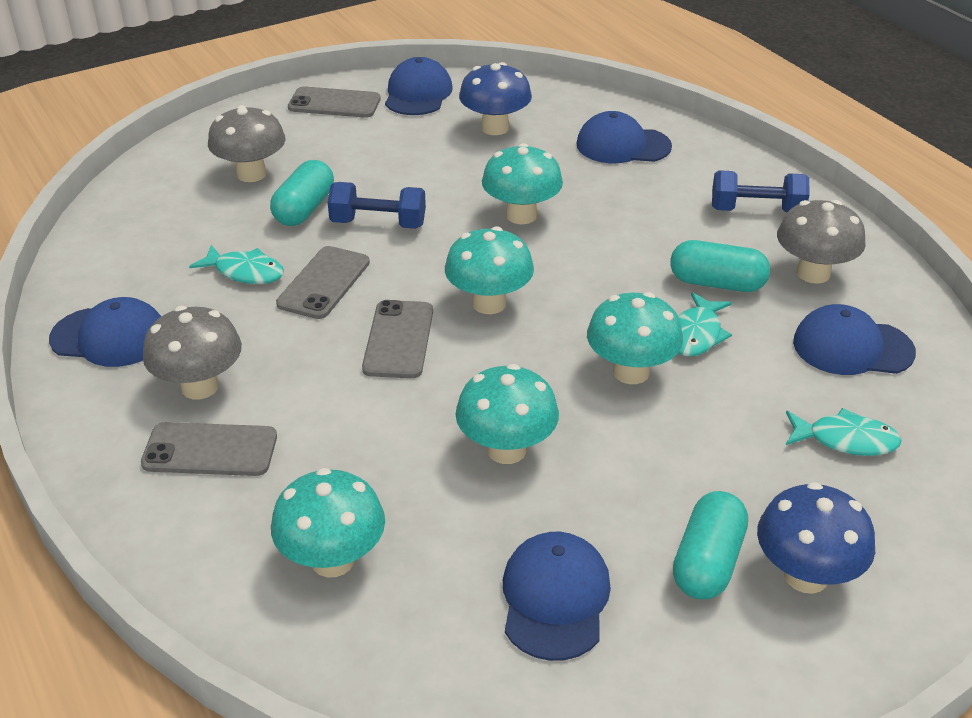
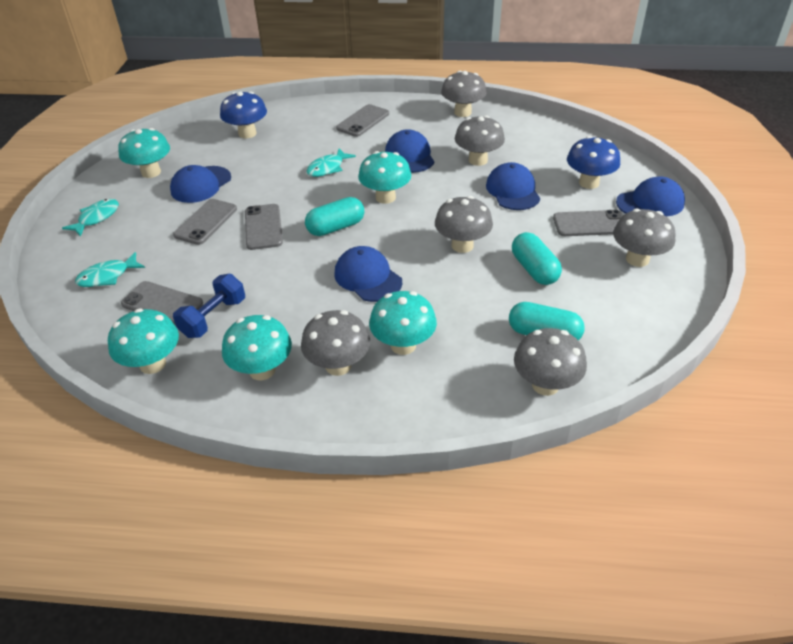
blue dumbbell: [328,182,426,229] [712,170,810,213] = 2 -> [173,274,245,338] = 1
grey mushroom: [143,306,242,399] [208,105,286,182] [777,200,866,284] = 3 -> [301,310,370,376] [435,196,493,253] [441,71,487,117] [455,115,505,166] [514,328,587,396] [613,208,676,267] = 6
grey phone: [141,422,277,476] [276,246,370,319] [288,86,381,118] [362,300,433,378] = 4 -> [121,281,203,325] [173,199,237,245] [245,204,283,250] [336,104,389,137] [553,210,623,236] = 5

